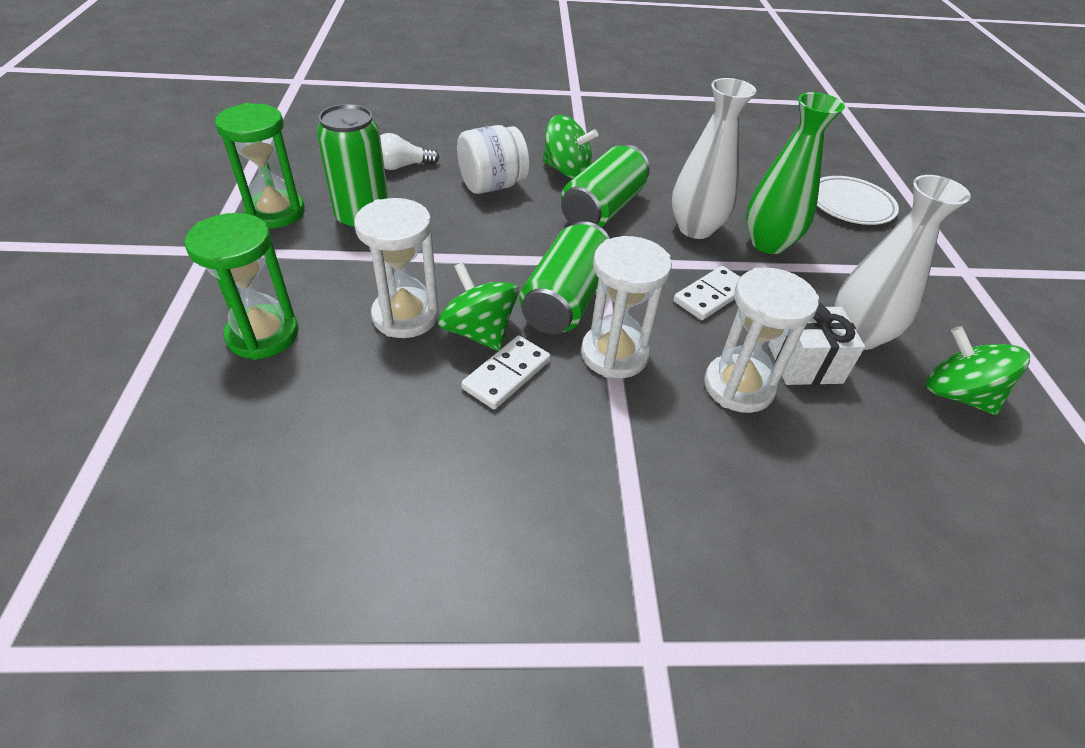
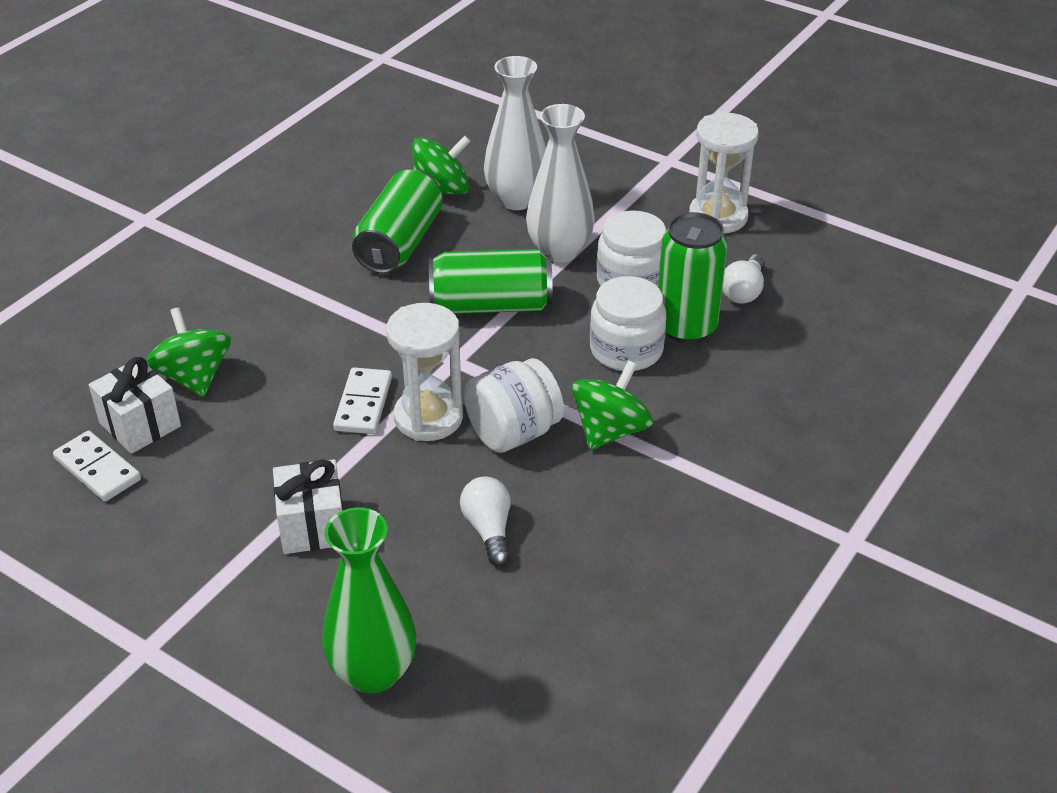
green hourglass: [185,213,299,360] [215,103,305,228] = 2 -> none = 0
white gift: [768,302,865,385] = 1 -> [89,357,181,454] [273,459,343,554] = 2
white hourglass: [354,198,439,338] [581,236,672,378] [704,268,819,413] = 3 -> [386,303,463,441] [689,112,759,233] = 2
white jar: [457,125,529,194] = 1 -> [464,358,564,453] [590,276,666,371] [597,210,666,287] = 3
white light bulb: [380,133,440,170] = 1 -> [460,476,511,566] [722,254,765,304] = 2
white plate: [817,176,899,225] = 1 -> none = 0

